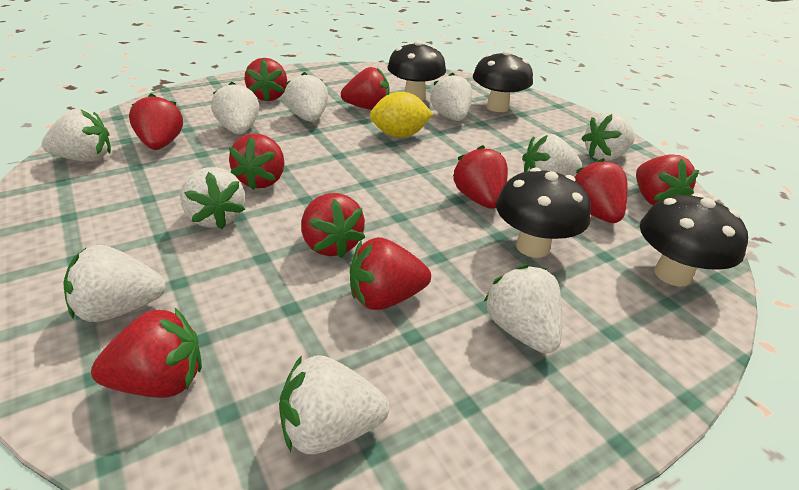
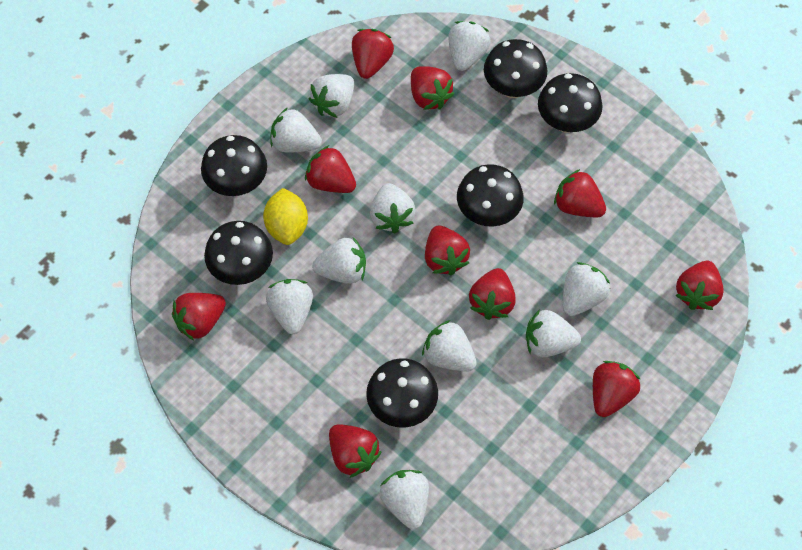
black mushroom: [387,40,446,101] [473,50,533,112] [496,168,591,258] [640,193,748,287] = 4 -> [201,135,267,196] [204,221,273,285] [366,358,438,428] [457,164,524,227] [484,39,548,98] [538,73,603,133] = 6

